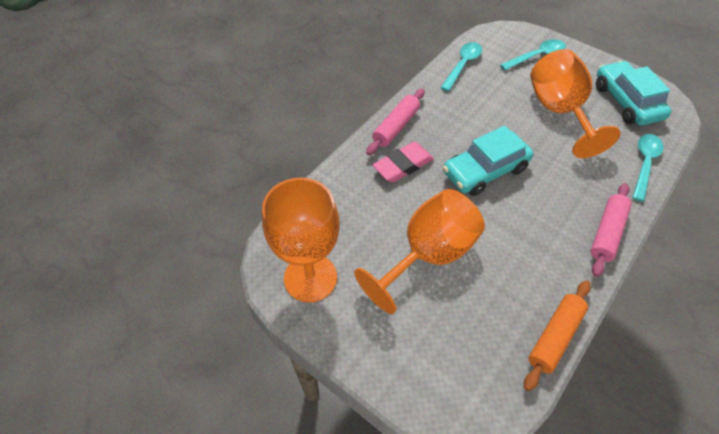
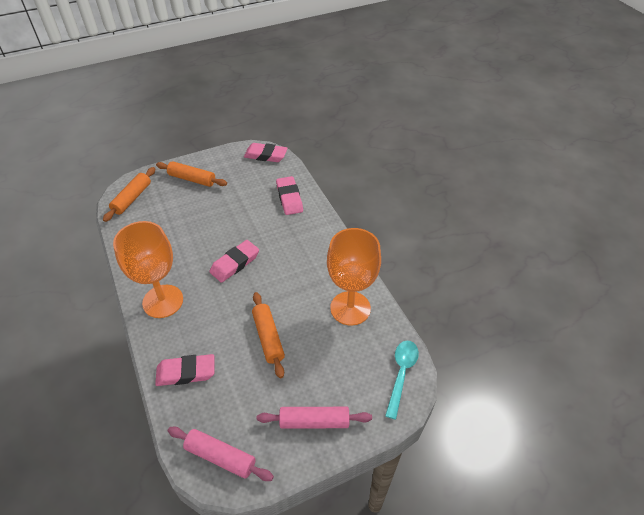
orange goblet: [262,178,340,302] [354,189,485,314] [530,49,620,158] = 3 -> [113,221,183,318] [327,228,381,326] = 2
orange rolling pin: [524,280,591,391] = 1 -> [103,167,155,222] [156,161,227,187] [252,292,285,378] = 3
pink eraser: [373,142,434,183] = 1 -> [155,354,214,386] [209,240,259,283] [244,143,288,162] [276,176,303,215] = 4
turquoise car: [443,126,533,196] [596,61,671,125] = 2 -> none = 0
turquoise spoon: [441,42,482,92] [500,39,566,70] [632,134,663,202] = 3 -> [385,341,419,420] = 1

